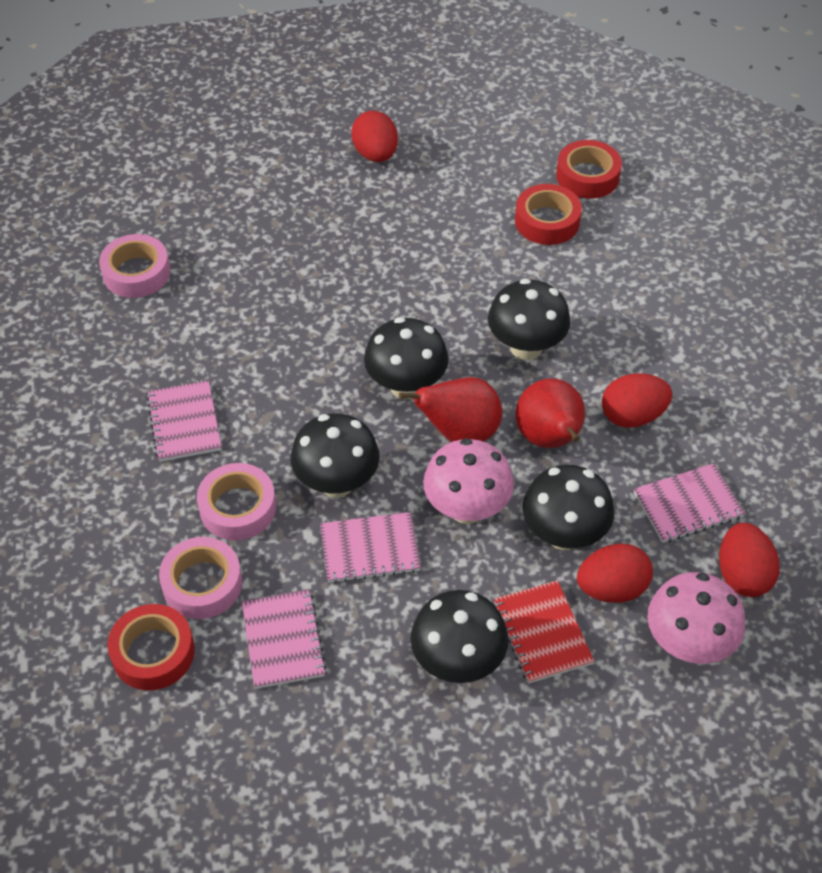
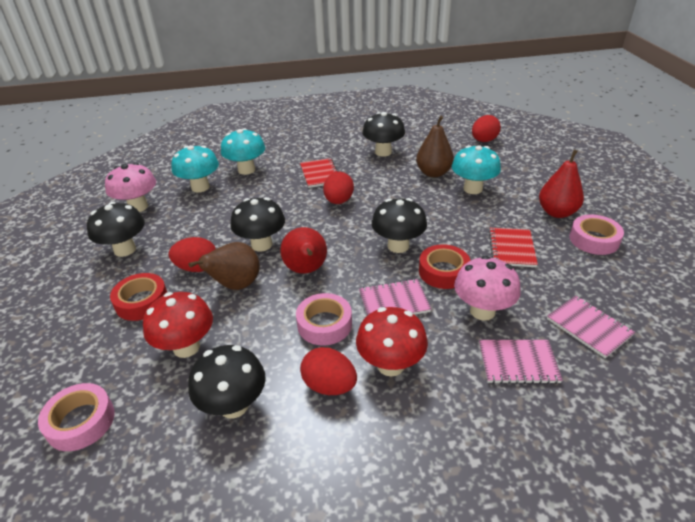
brown pear: none = 0 -> [188,242,260,290] [416,116,454,177] = 2
pink notebook: [146,380,221,462] [242,589,326,689] [320,512,421,583] [634,463,745,543] = 4 -> [359,279,431,316] [479,340,563,384] [547,295,635,358] = 3
red mushroom: none = 0 -> [143,292,213,358] [356,307,428,376] = 2
red notebook: [494,580,594,683] = 1 -> [300,158,338,188] [489,228,538,267] = 2
red tape: [107,604,195,690] [515,184,582,245] [556,140,622,199] = 3 -> [110,273,167,321] [419,244,471,289] = 2
turquoise mushroom: none = 0 -> [171,145,219,192] [221,128,265,175] [452,145,501,194] = 3

